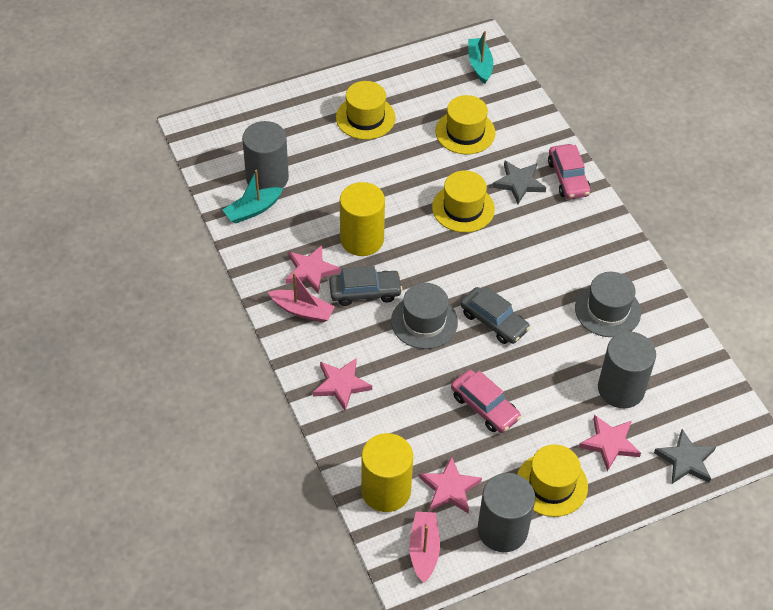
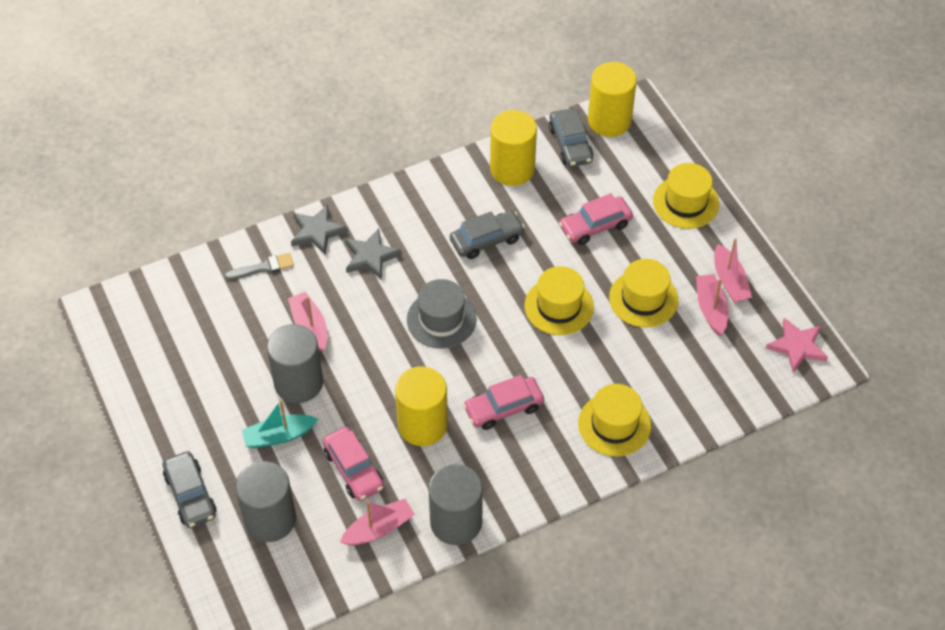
grey brush: none = 0 -> [224,253,294,280] = 1
grey car: [329,266,403,306] [460,287,530,344] = 2 -> [163,451,216,528] [450,211,525,259] [549,108,593,167] = 3
grey hat: [391,283,458,349] [575,272,641,337] = 2 -> [407,279,477,349] = 1
pink boat: [268,272,335,322] [409,512,440,583] = 2 -> [288,292,327,351] [340,499,415,545] [696,274,728,336] [714,238,752,302] = 4
pink car: [451,370,521,433] [548,144,591,199] = 2 -> [323,427,384,501] [463,375,544,430] [559,193,633,245] = 3
pink star: [286,245,341,293] [313,358,372,411] [419,456,482,514] [579,415,641,471] = 4 -> [766,318,828,373] = 1
turquoise boat: [223,170,283,223] [468,31,493,84] = 2 -> [242,400,318,448] = 1
yellow cylinder: [340,182,385,256] [361,433,413,512] = 2 -> [395,366,448,446] [490,110,537,186] [588,62,637,137] = 3

